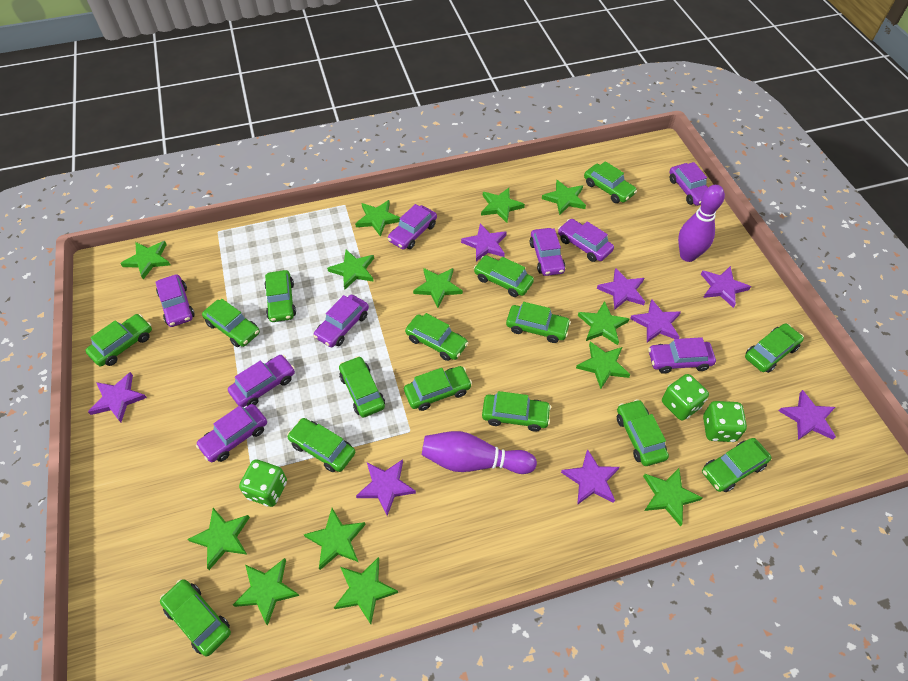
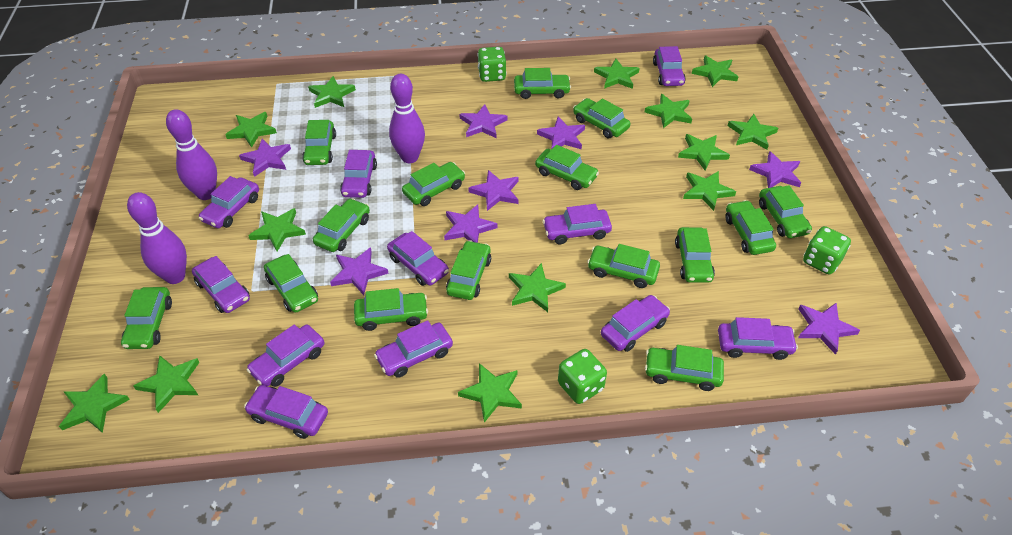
purple bowling pin: [422,431,537,474] [678,185,725,262] = 2 -> [127,192,187,284] [166,109,217,200] [389,74,425,163] = 3
purple car: [155,274,195,327] [196,404,267,462] [228,355,295,407] [314,295,369,347] [388,204,437,250] [530,228,565,276] [558,219,614,262] [648,337,716,374] [670,162,708,206] = 9 -> [192,256,250,313] [199,176,259,228] [244,385,328,439] [247,324,324,387] [340,150,377,198] [374,320,453,378] [387,231,449,286] [543,204,612,244] [601,295,670,352] [653,46,686,86] [718,317,798,360] = 11

